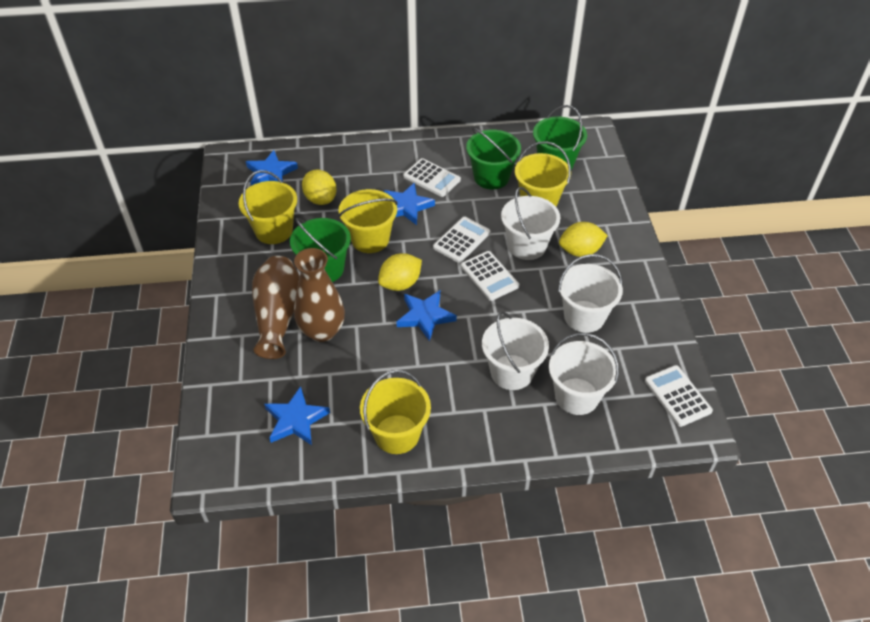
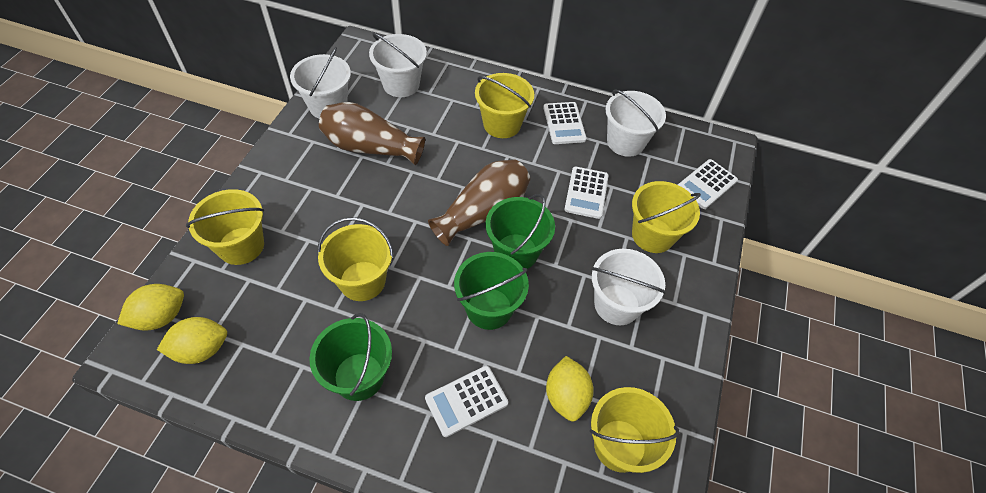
blue star: [246,150,298,186] [264,386,330,445] [384,183,435,225] [396,290,457,341] = 4 -> none = 0
yellow bucket: [239,170,297,244] [338,189,398,253] [360,370,431,454] [515,141,571,207] = 4 -> [186,189,264,265] [318,217,394,301] [475,73,534,138] [590,387,679,473] [632,181,701,253] = 5

